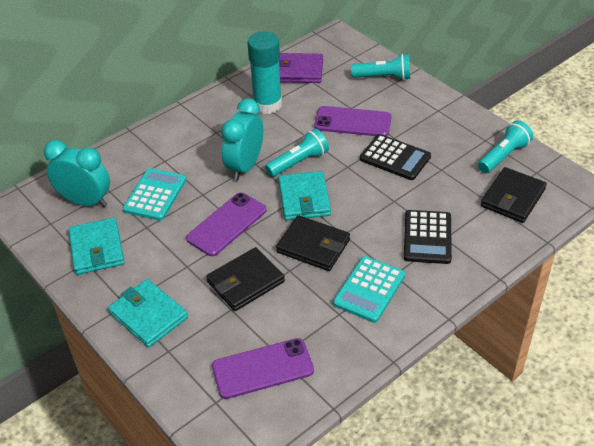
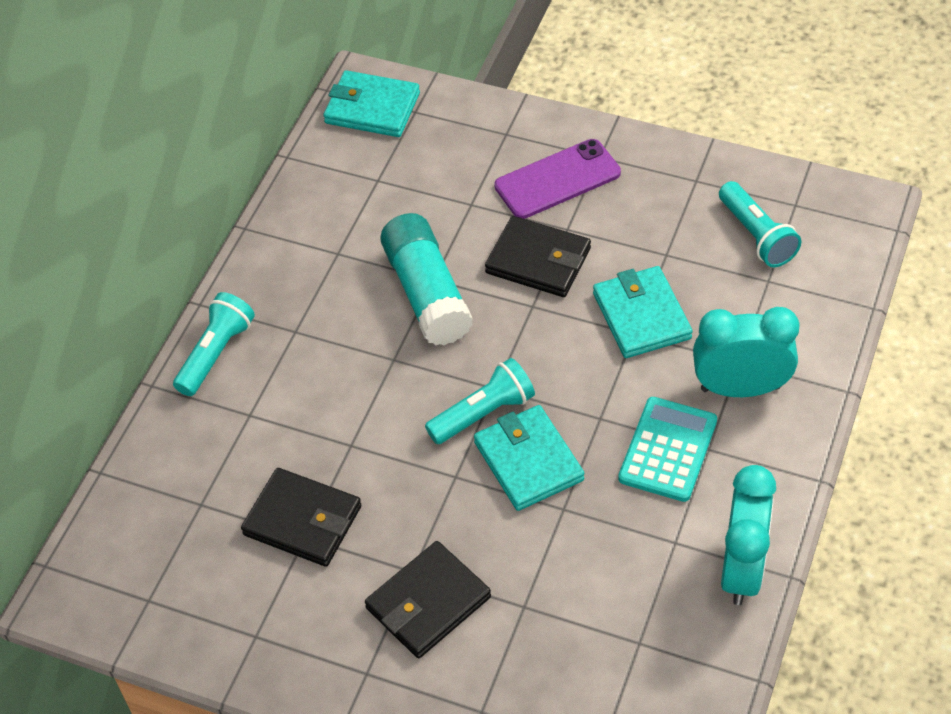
black calculator: [360,134,431,180] [404,210,452,264] = 2 -> none = 0
purple phone: [186,193,267,256] [212,338,314,399] [314,106,392,136] = 3 -> [494,139,621,219] = 1
purple wallet: [279,53,323,83] = 1 -> none = 0
turquoise calculator: [123,168,186,221] [333,256,405,323] = 2 -> [618,397,717,502] = 1

